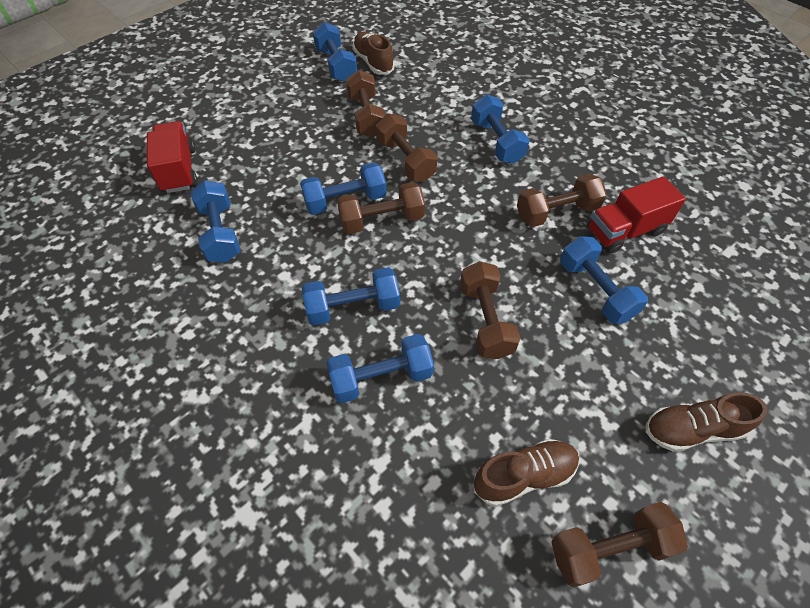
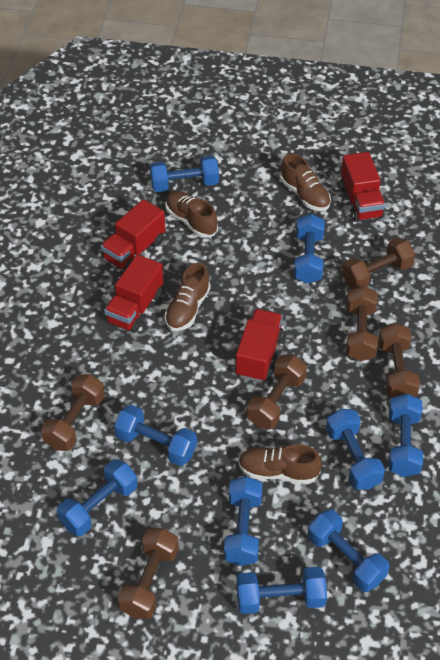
blue dumbbell: [191,180,240,263] [300,162,387,215] [302,267,400,325] [313,22,357,82] [326,334,434,403] [471,94,530,164] [560,236,648,324] = 7 -> [57,459,138,536] [114,405,197,466] [150,155,219,192] [224,476,263,566] [236,567,327,614] [294,214,325,284] [308,509,389,592] [326,409,385,490] [389,394,423,477] = 9
brown shoe: [352,31,395,75] [474,439,579,507] [645,392,767,452] = 3 -> [165,191,218,238] [165,263,211,331] [238,444,322,484] [280,154,331,211] = 4
red truck: [147,121,198,193] [587,176,686,254] = 2 -> [101,199,165,271] [104,255,163,333] [235,309,284,382] [340,152,385,222] = 4

